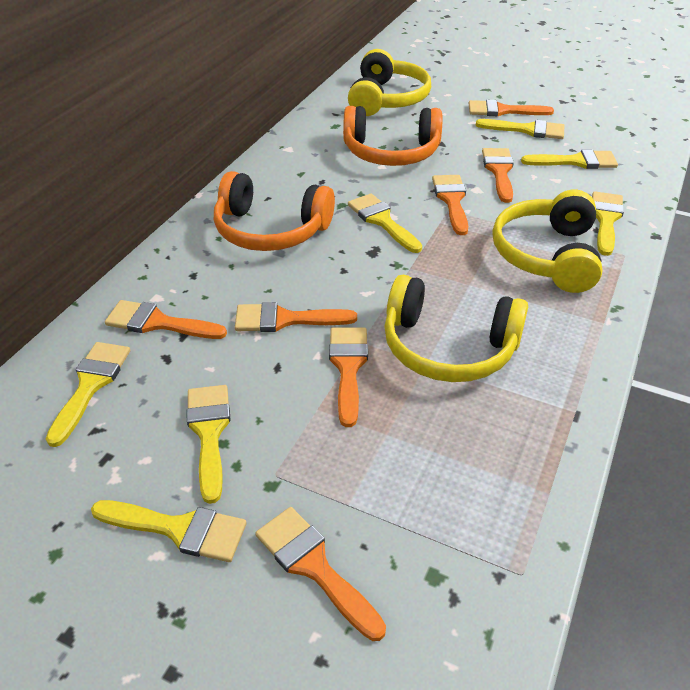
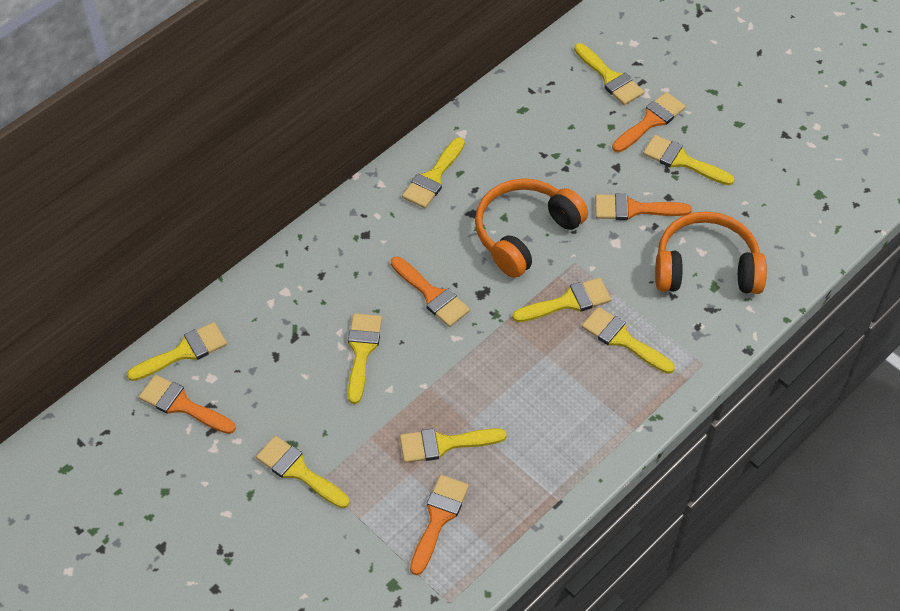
orange brush: [105,300,227,339] [235,302,357,332] [255,507,386,641] [329,327,368,427] [432,175,468,235] [469,100,554,116] [482,148,514,203] = 7 -> [139,375,236,434] [391,257,470,327] [410,475,469,575] [595,194,692,220] [612,92,686,152] = 5
yellow brush: [46,342,130,447] [91,500,247,562] [187,385,230,504] [348,193,422,253] [476,119,564,139] [521,149,618,169] [592,191,624,256] = 7 -> [127,322,227,381] [256,436,349,508] [348,313,382,404] [400,428,507,463] [402,137,465,208] [512,278,611,322] [574,43,644,105] [582,307,675,374] [643,135,735,185] = 9
yellow headphones: [348,49,431,116] [384,275,528,382] [492,190,603,293] = 3 -> none = 0

